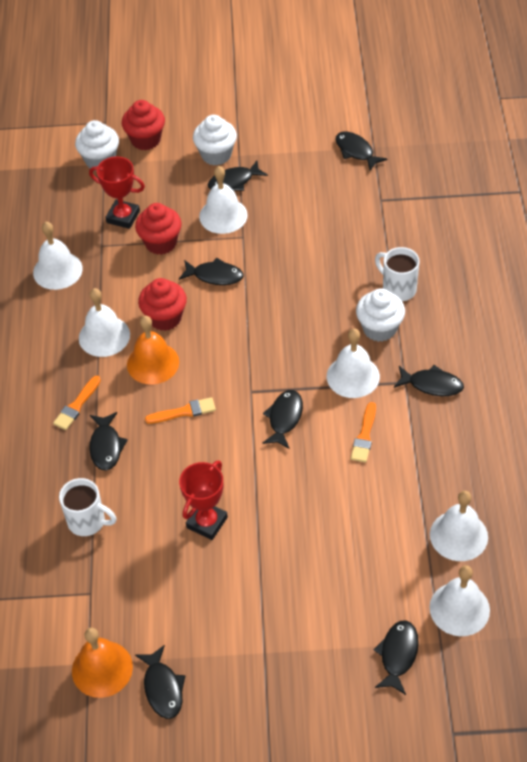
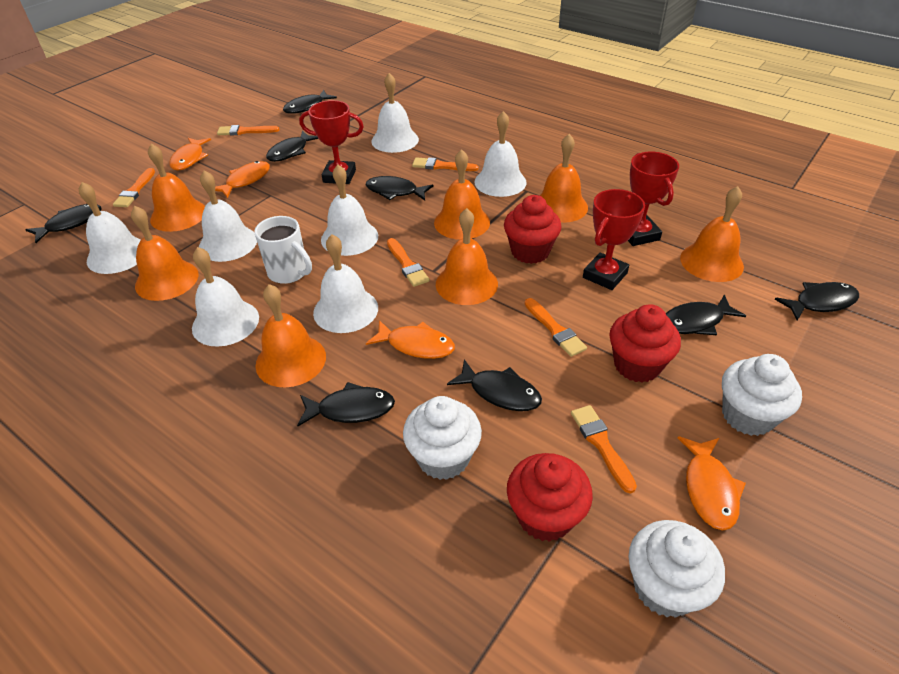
orange bell: [72,628,133,698] [127,316,179,385] = 2 -> [131,206,198,301] [148,144,205,232] [255,284,326,387] [434,149,490,239] [436,208,498,305] [539,134,588,223] [680,186,744,282] = 7
orange brush: [53,376,101,430] [145,397,216,424] [351,402,376,462] = 3 -> [113,168,155,207] [217,125,280,136] [387,238,430,287] [412,157,479,171] [525,298,587,357] [571,405,637,494] = 6
orange fish: none = 0 -> [169,138,211,171] [215,161,270,198] [366,320,455,359] [678,436,746,531] = 4
red trophy: [89,156,145,229] [179,460,228,540] = 2 -> [299,100,364,184] [583,189,645,290] [628,152,679,246] = 3
white bell: [33,222,83,290] [79,288,130,357] [199,166,248,234] [327,329,380,398] [429,565,490,636] [430,491,488,561] = 6 -> [79,182,140,274] [192,247,259,347] [199,170,257,262] [313,234,378,333] [321,165,378,256] [371,73,419,153] [474,111,527,197] = 7
white mug: [59,478,117,536] [375,247,420,301] = 2 -> [254,216,312,284] = 1

